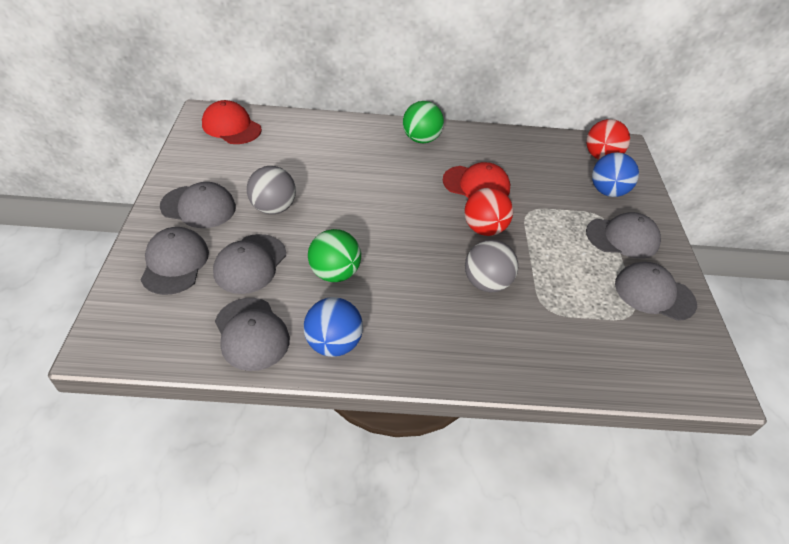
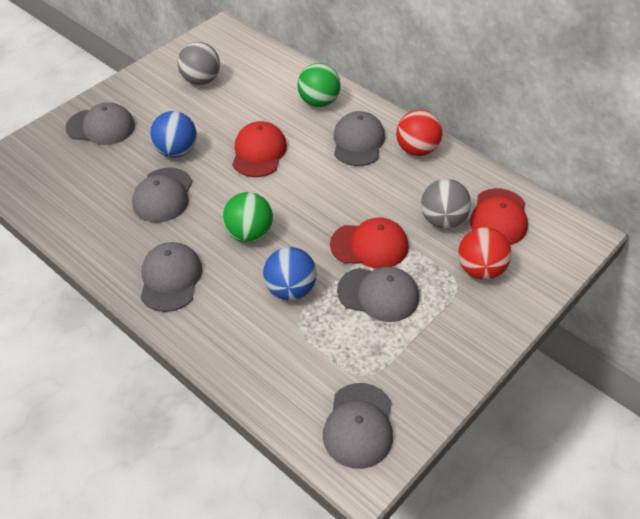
red cap: [202,100,262,144] [443,162,510,198] = 2 -> [232,121,287,177] [330,217,409,269] [470,188,528,245] = 3

